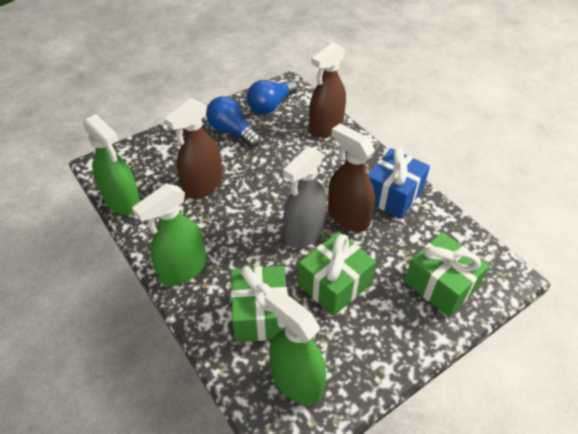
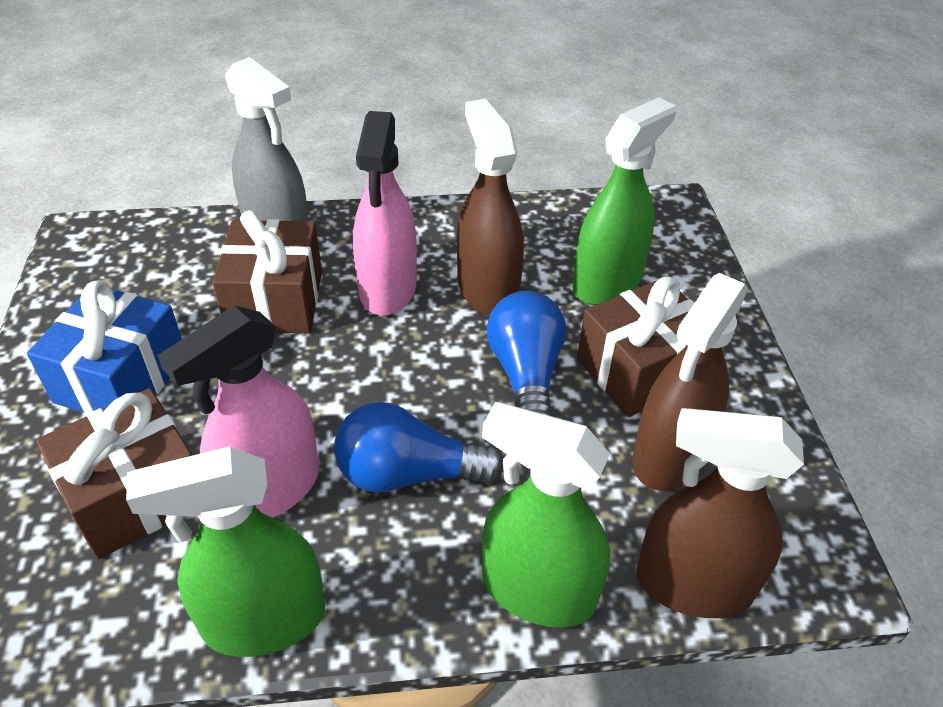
brown gift: none = 0 -> [36,388,192,559] [212,210,322,334] [577,276,694,417] = 3
green gift: [231,266,287,342] [298,232,376,316] [404,232,489,317] = 3 -> none = 0
pink spray bottle: none = 0 -> [157,305,319,518] [353,111,417,316] = 2

